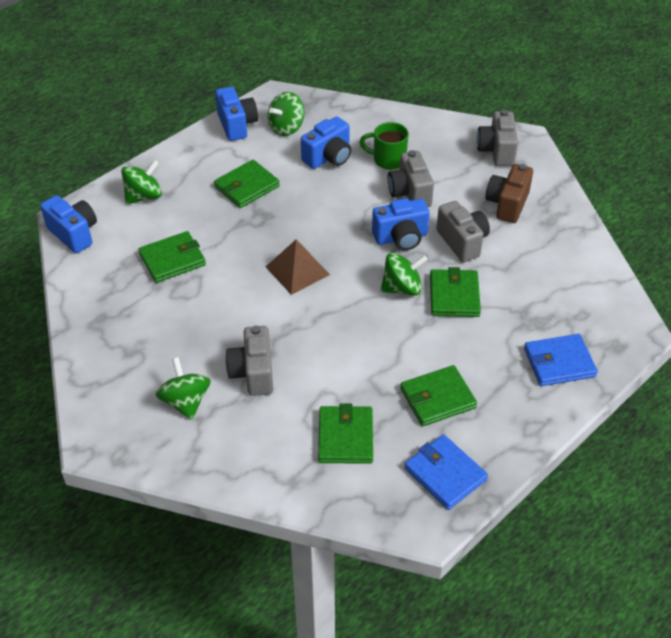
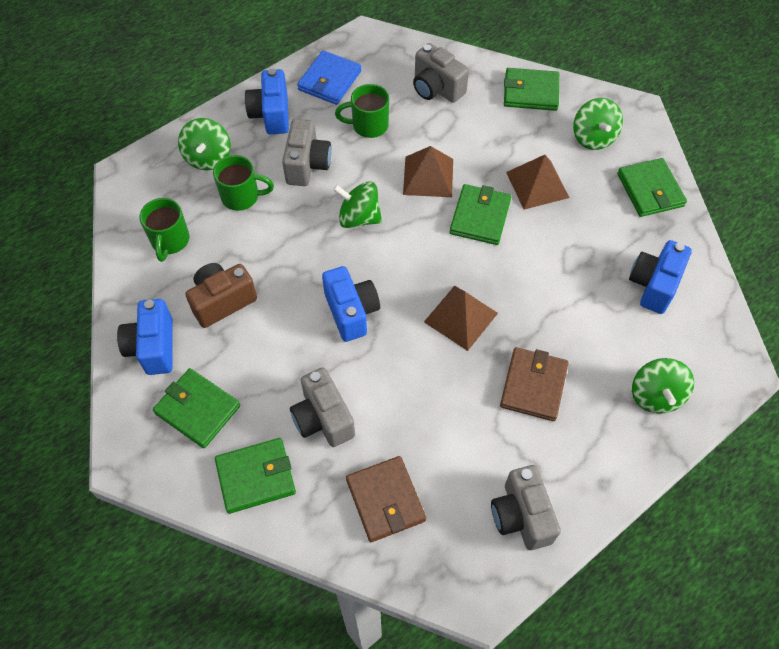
blue wallet: [404,434,488,510] [524,334,598,386] = 2 -> [297,50,362,105] = 1
brown pyramid: [266,239,330,295] = 1 -> [403,146,453,197] [424,286,498,351] [506,155,570,209] = 3
brown wallet: none = 0 -> [346,456,426,542] [500,347,568,421] = 2
green mug: [360,122,409,170] = 1 -> [139,198,189,262] [213,155,274,211] [335,84,389,138] = 3

